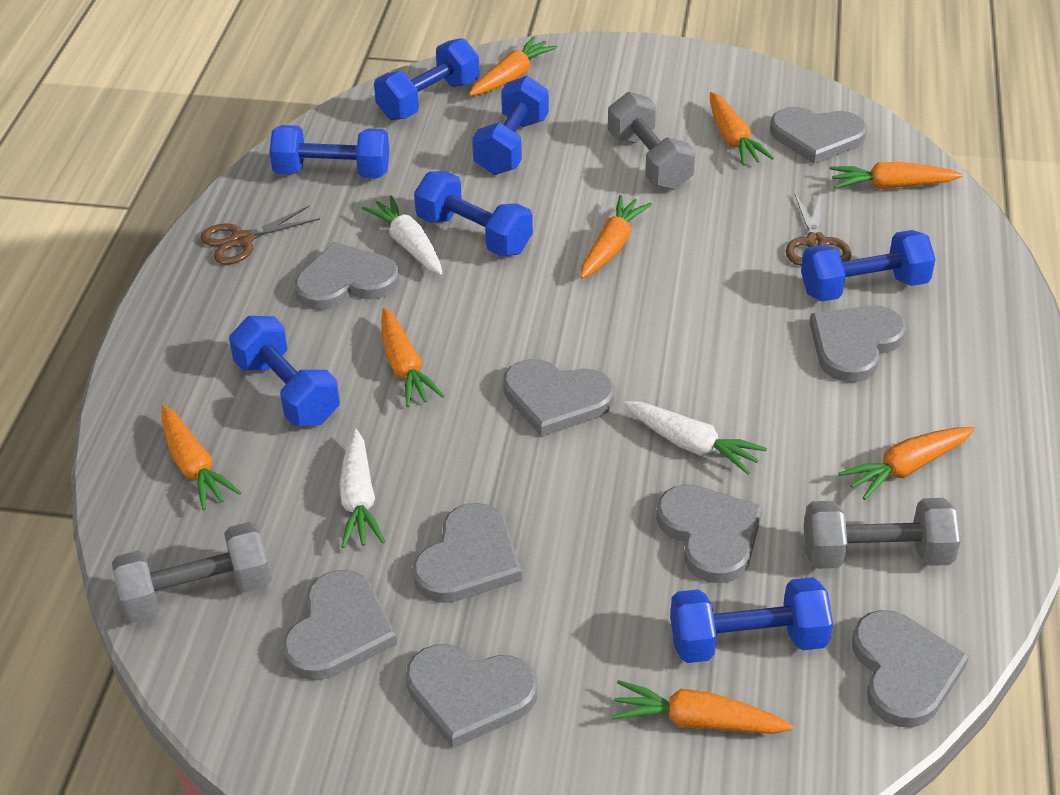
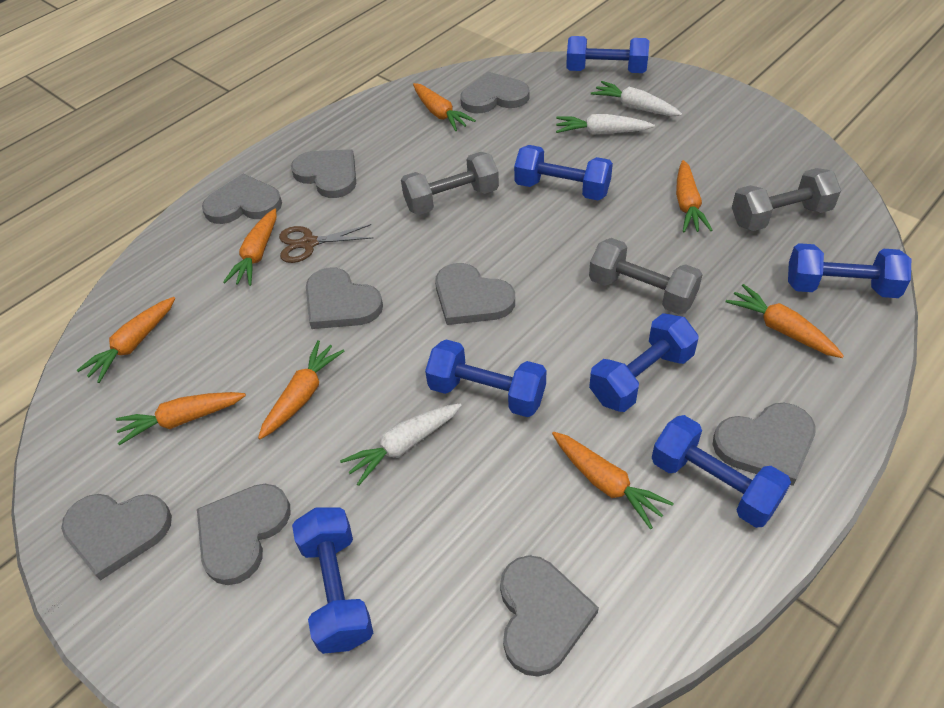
brown scissors: [200,206,320,265] [786,192,851,265] = 2 -> [279,224,373,263] = 1

